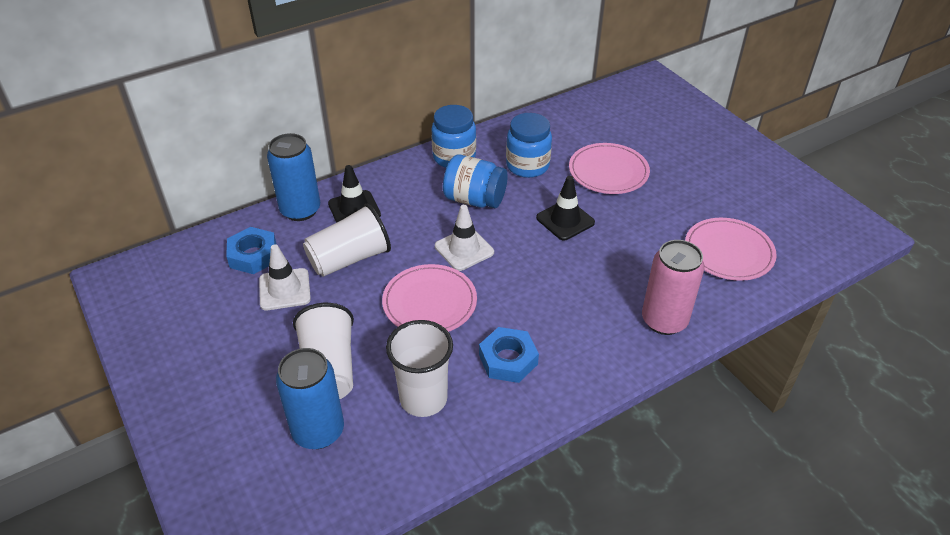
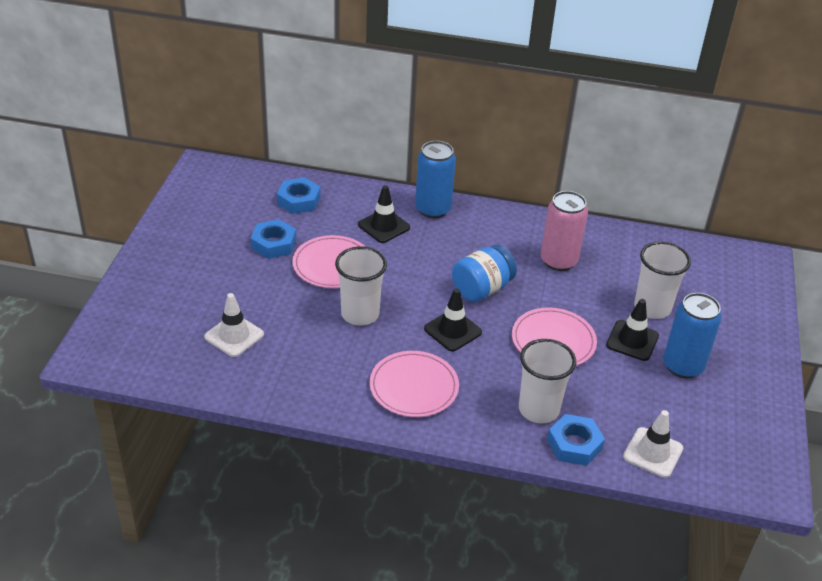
black traffic cone: [328,165,381,223] [536,176,595,241] = 2 -> [358,185,410,243] [424,288,482,351] [606,299,659,361] = 3
blue jar: [432,105,476,168] [443,154,508,208] [506,113,552,178] = 3 -> [452,244,517,302] = 1
blue nut: [226,227,277,274] [479,327,539,383] = 2 -> [251,219,296,259] [277,177,321,214] [547,414,605,466] = 3

